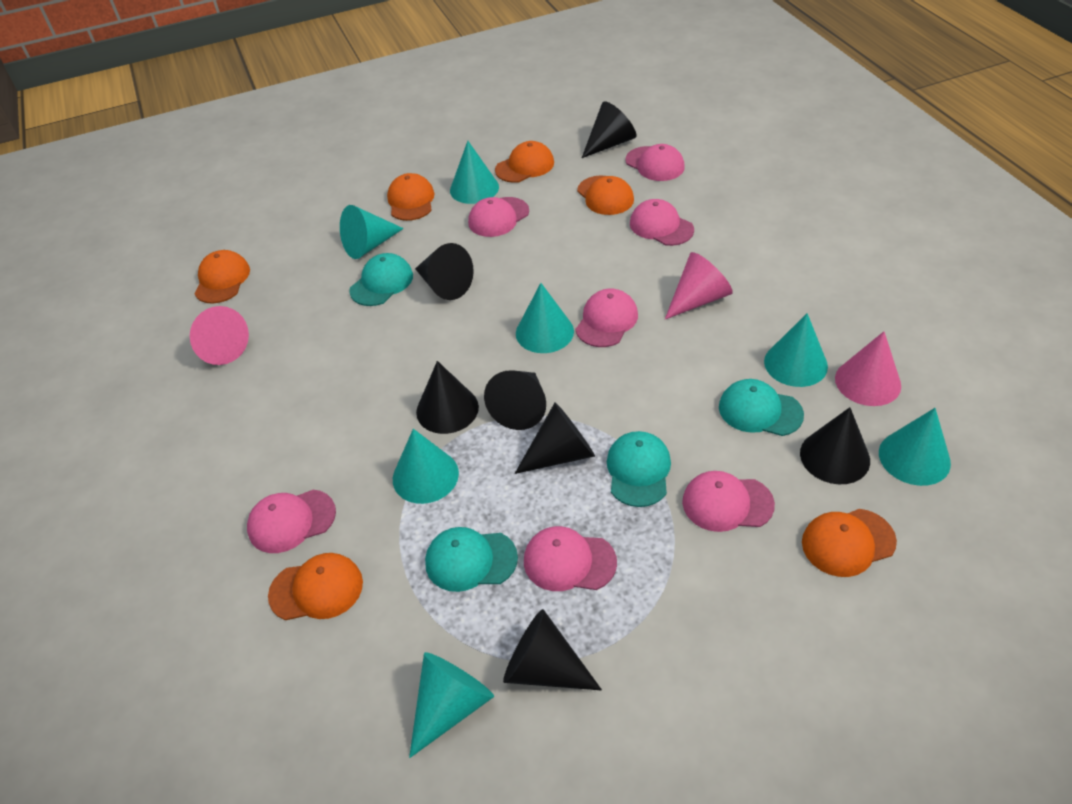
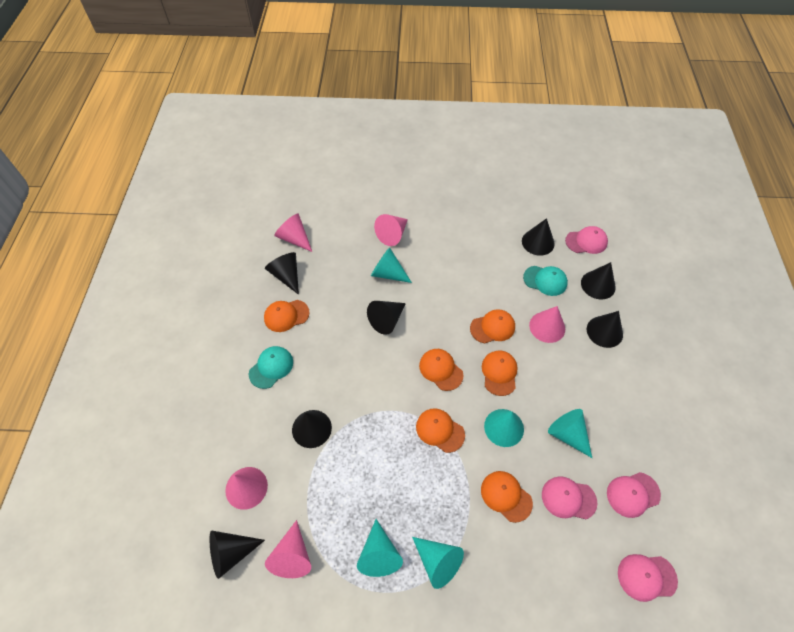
pink cap: [247,490,336,553] [468,197,529,237] [524,526,617,591] [576,289,638,347] [625,144,685,181] [630,199,694,246] [682,471,775,532] = 7 -> [542,476,597,519] [565,226,608,254] [607,472,661,518] [618,554,678,602] = 4
pink cone: [190,306,249,365] [665,252,733,319] [835,331,901,406] = 3 -> [225,467,268,510] [265,520,311,578] [274,214,312,252] [374,214,408,246] [529,306,565,343] = 5
turquoise cap: [349,253,413,306] [425,527,518,592] [607,431,671,507] [719,379,804,436] = 4 -> [249,346,293,389] [523,266,568,296] = 2
turquoise cone: [340,205,404,259] [393,429,459,504] [409,652,494,758] [450,141,499,204] [516,283,574,353] [764,313,828,387] [879,408,951,486] = 7 -> [357,519,403,577] [371,247,412,283] [412,537,464,589] [484,409,524,447] [548,409,592,458] = 5

